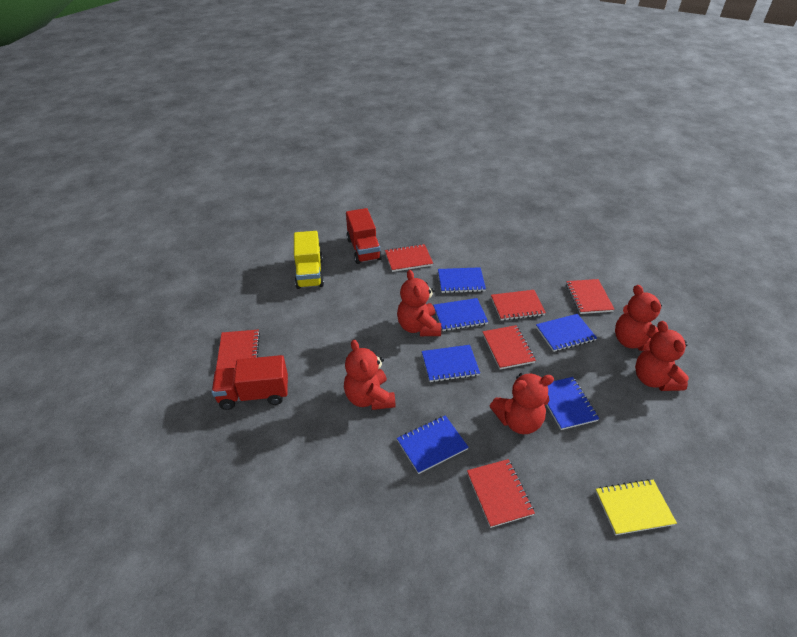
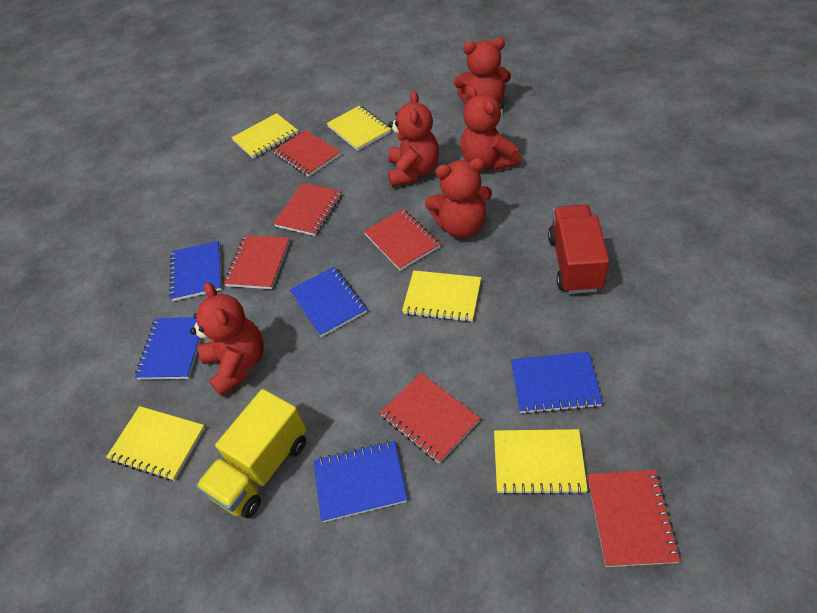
blue notebook: [397,415,469,474] [422,345,480,382] [433,298,488,331] [438,267,486,293] [536,314,597,352] [547,377,600,430] = 6 -> [135,317,201,380] [169,241,221,301] [290,267,367,337] [314,441,407,522] [511,352,603,414] = 5
red truck: [212,355,288,410] [346,208,382,264] = 2 -> [548,205,609,294] = 1
yellow notebook: [595,479,677,535] = 1 -> [106,406,205,481] [232,113,298,158] [327,105,391,151] [402,270,481,322] [494,429,588,495] = 5

